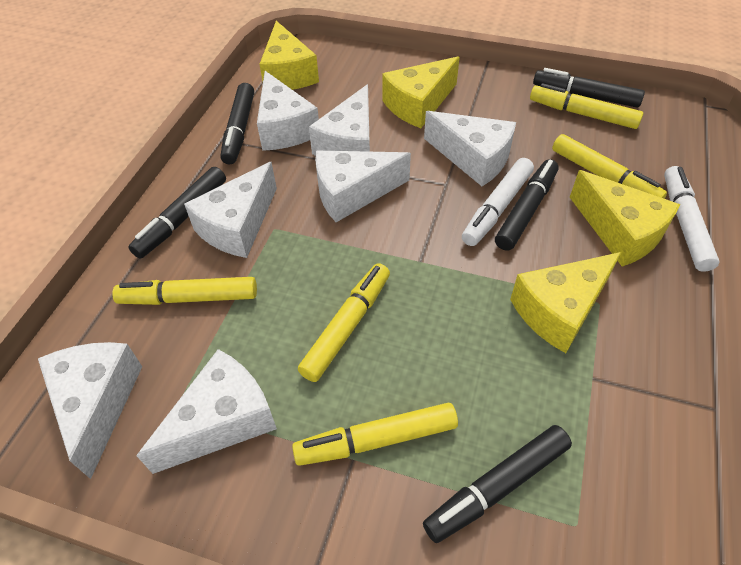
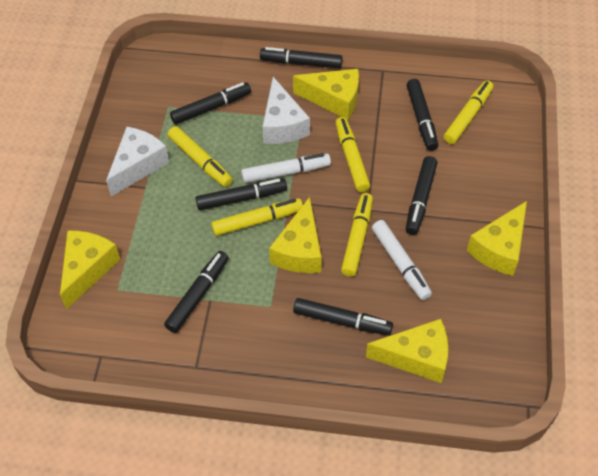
black marker: [128,167,226,258] [220,83,254,164] [423,425,572,543] [495,159,558,251] [533,68,645,108] = 5 -> [164,251,229,333] [170,82,251,125] [196,179,287,210] [260,47,343,69] [293,298,393,335] [406,156,437,235] [407,79,438,151] = 7
white cheese: [38,342,142,479] [136,349,277,474] [184,162,277,258] [257,71,319,151] [309,84,370,156] [315,151,411,222] [424,111,516,186] = 7 -> [106,127,169,196] [262,77,310,144] = 2
yellow cheese: [259,21,319,90] [382,56,460,128] [510,252,621,353] [570,170,680,267] = 4 -> [60,230,120,309] [269,197,322,273] [293,69,359,120] [366,319,448,383] [467,201,527,276] = 5

